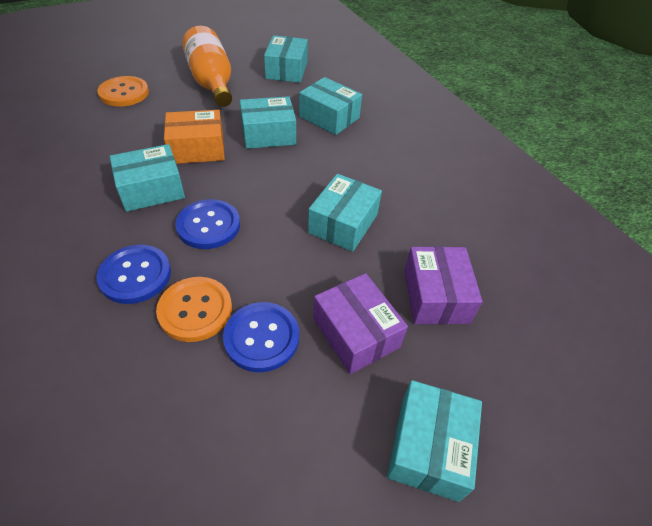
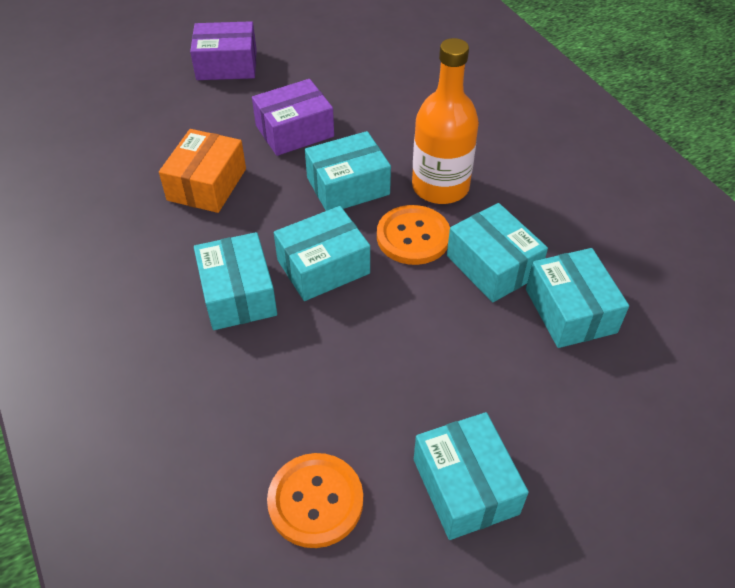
blue button: [96,245,171,304] [175,199,240,249] [223,302,299,372] = 3 -> none = 0

